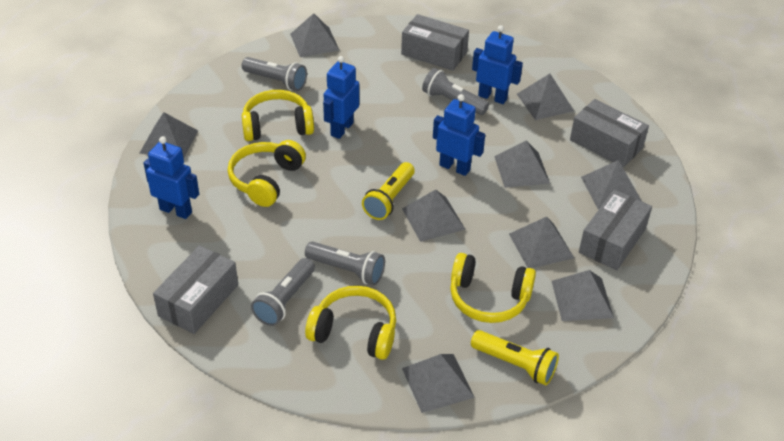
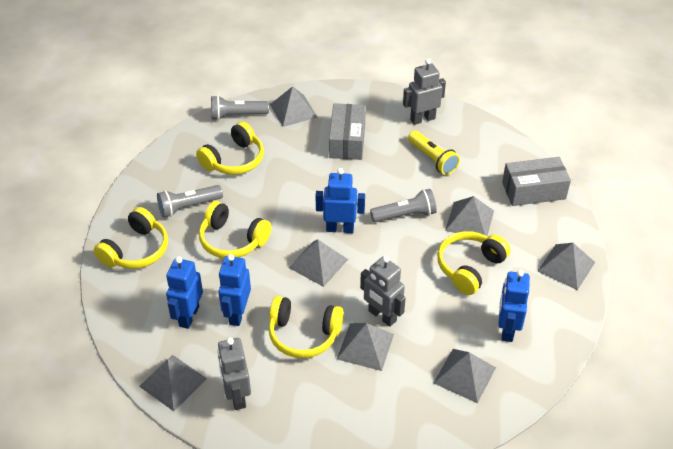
grey box: [153,245,238,334] [401,14,469,71] [570,99,649,167] [579,190,652,270] = 4 -> [329,103,366,160] [502,157,571,206] = 2
grey flashlight: [242,57,307,91] [251,258,315,326] [305,242,385,285] [422,68,489,115] = 4 -> [157,185,223,218] [211,95,269,120] [370,189,437,222] = 3
grey pyramid: [140,112,198,158] [290,13,340,57] [402,189,466,242] [402,354,475,413] [494,140,550,188] [509,217,574,268] [517,74,574,120] [552,270,614,321] [581,160,642,209] = 9 -> [139,355,207,411] [270,86,317,127] [289,239,348,287] [337,323,394,371] [434,349,496,403] [445,196,494,236] [538,243,595,290] = 7
grey robot: none = 0 -> [217,338,251,410] [360,256,405,327] [403,59,446,125] = 3
yellow flashlight: [362,162,415,220] [471,330,559,385] = 2 -> [408,131,460,175] = 1
yellow headphones: [228,140,306,207] [241,90,314,141] [305,286,396,360] [450,253,536,323] = 4 -> [94,207,168,269] [196,121,264,175] [199,201,272,258] [268,296,344,358] [437,231,511,295] = 5

